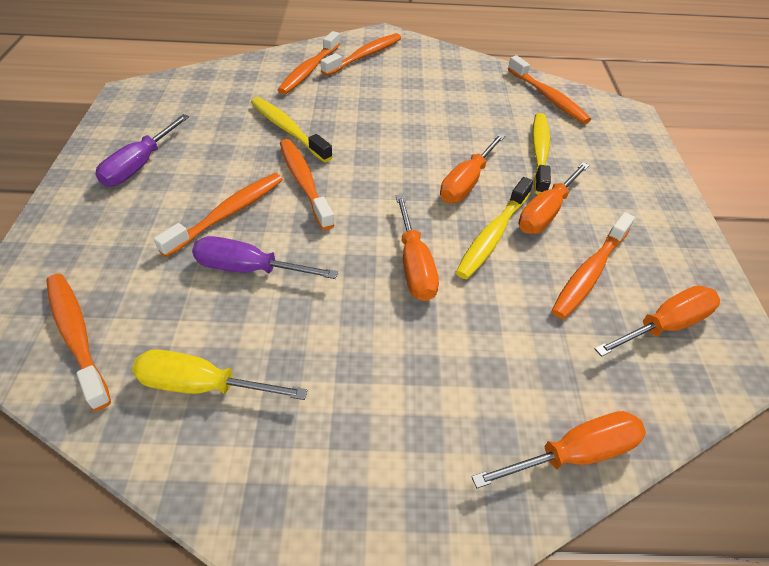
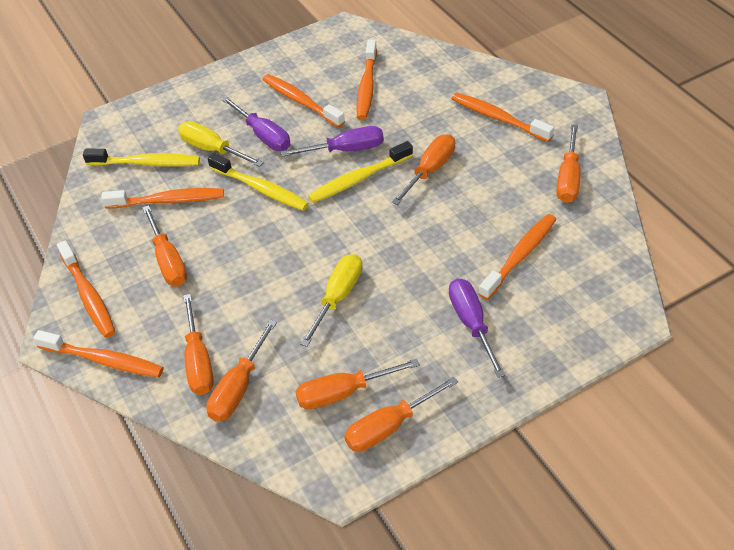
orange screwdriver: [395,194,439,301] [440,133,505,203] [471,411,646,488] [518,162,589,234] [594,285,720,357] = 5 -> [142,205,187,286] [183,294,214,395] [206,319,277,422] [295,359,420,409] [344,376,458,452] [392,134,455,205] [556,124,580,203] = 7
purple screwdriver: [95,114,189,187] [192,236,338,279] = 2 -> [221,96,290,151] [281,126,384,157] [449,278,506,378] = 3
yellow screwdriver: [132,349,308,400] = 1 -> [178,121,264,167] [300,254,362,347] = 2

